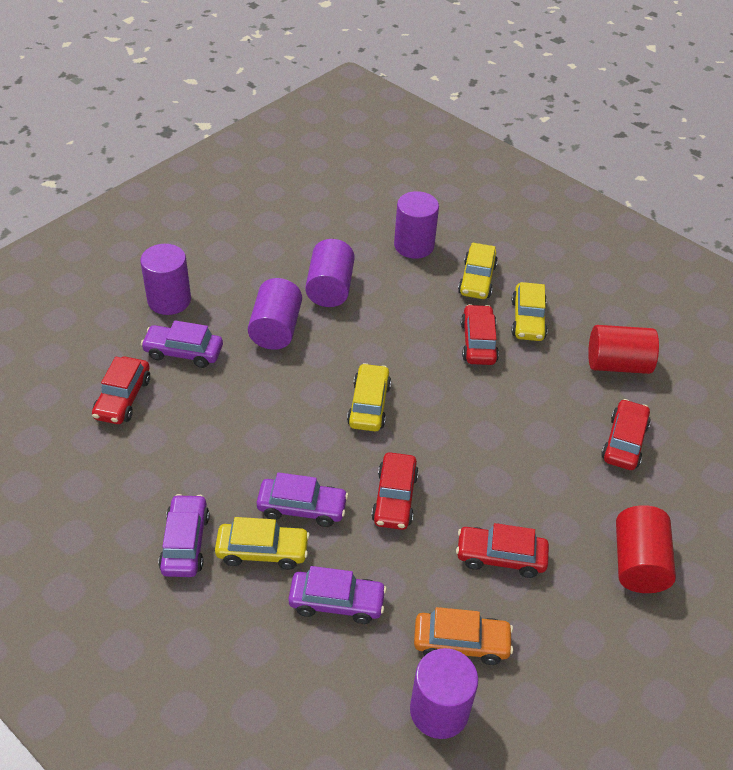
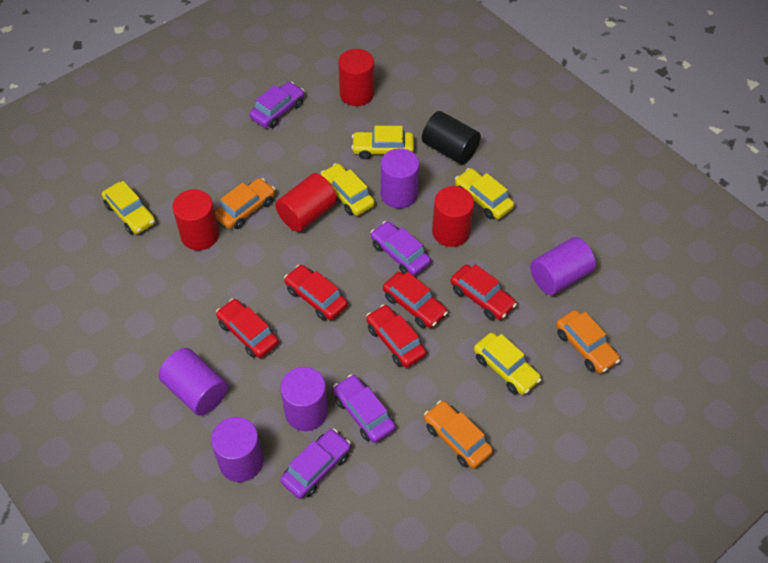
black cylinder: none = 0 -> [422,111,481,165] = 1
orange car: [414,607,513,665] = 1 -> [215,178,275,229] [424,400,493,469] [556,310,620,373] = 3
red cylinder: [588,325,659,374] [616,505,676,593] = 2 -> [172,189,219,250] [275,173,337,232] [338,49,374,106] [432,186,474,247] = 4
yellow car: [215,517,310,570] [347,363,391,431] [458,243,498,299] [511,282,548,341] = 4 -> [102,181,155,234] [320,163,375,216] [352,126,414,159] [455,168,514,219] [474,333,542,395] = 5

